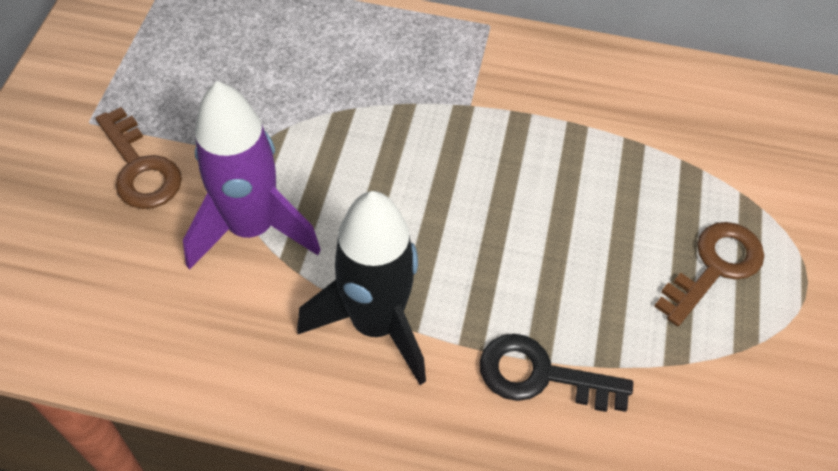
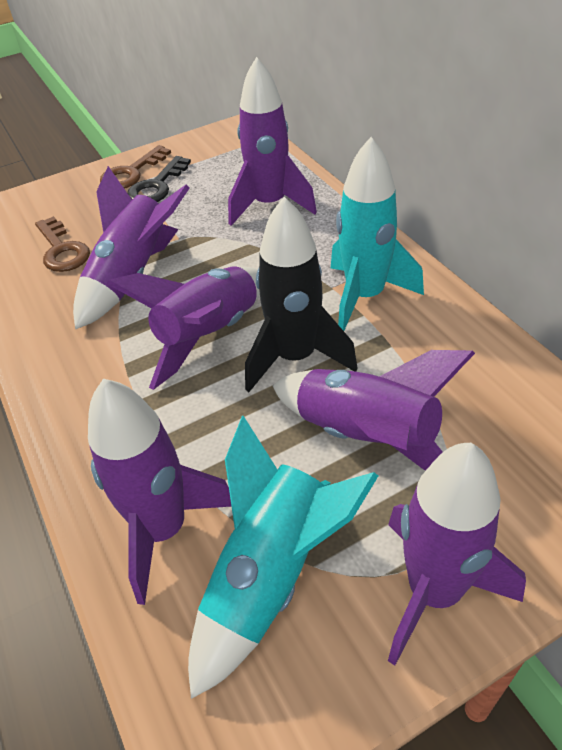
purple rocket: [183,81,321,270] = 1 -> [73,166,190,330] [88,379,232,605] [107,266,260,390] [228,57,317,226] [272,350,475,470] [388,443,526,666] = 6
turquoise rocket: none = 0 -> [188,416,378,699] [331,137,424,331] = 2

